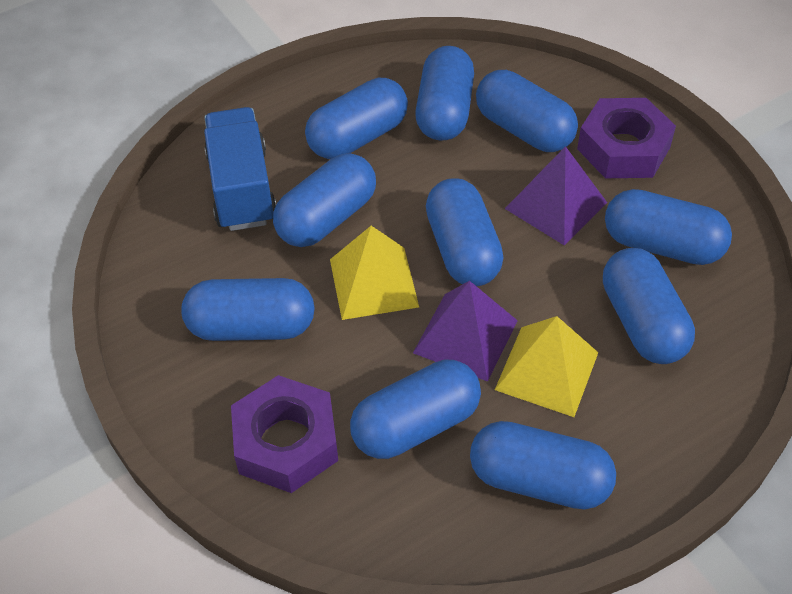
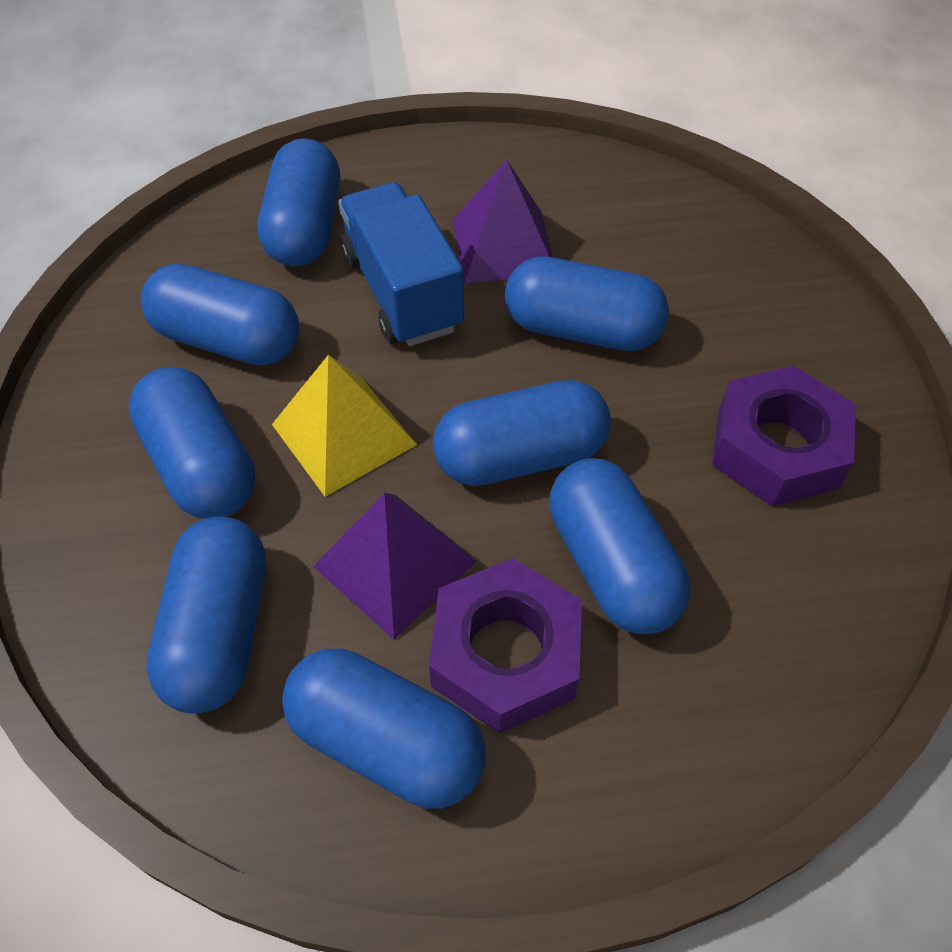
blue capsule: [181,278,315,341] [273,153,376,247] [305,78,408,159] [350,360,481,459] [415,46,474,140] [426,178,503,286] [470,421,616,509] [476,70,578,152] [603,248,695,364] [605,189,732,265] = 10 -> [129,367,255,519] [141,264,299,366] [146,516,266,714] [258,138,340,266] [282,649,486,809] [433,380,611,486] [505,256,669,351] [549,458,690,635] = 8
yellow pyramid: [330,226,419,320] [495,316,598,417] = 2 -> [272,355,417,497] = 1

